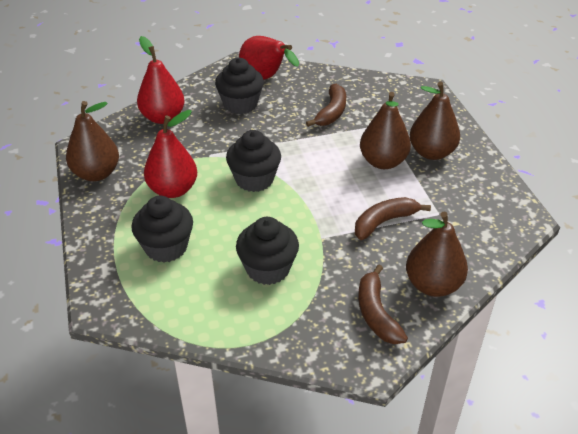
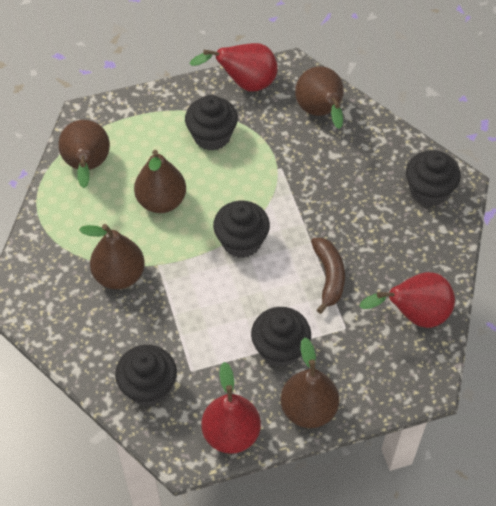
black cupcake: [131,196,193,262] [215,58,264,114] [226,130,281,192] [236,217,299,285] = 4 -> [115,345,177,406] [185,95,238,151] [213,201,270,258] [251,307,311,367] [406,150,461,207] = 5
brown banana: [306,84,346,127] [355,197,431,240] [358,264,408,344] = 3 -> [311,238,345,314] = 1
brown pear: [66,101,119,181] [360,92,411,169] [406,211,468,297] [409,82,460,160] = 4 -> [59,120,110,188] [79,224,145,289] [134,150,186,213] [281,337,339,428] [295,66,344,129] = 5

